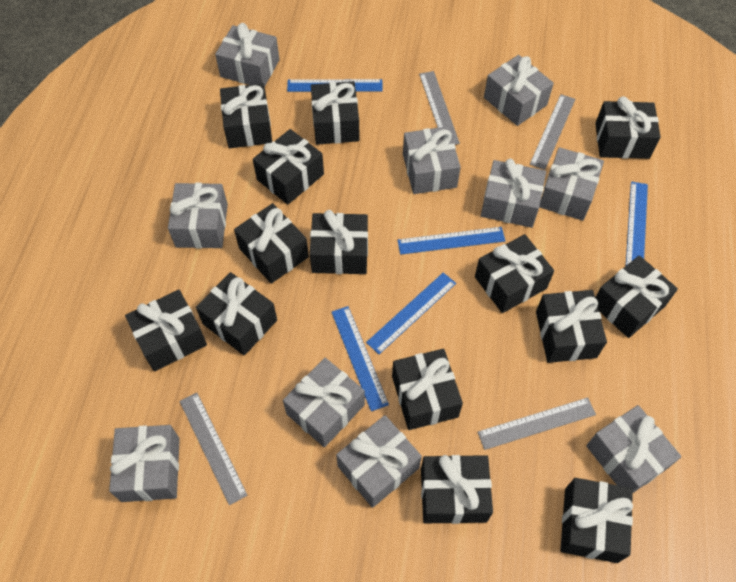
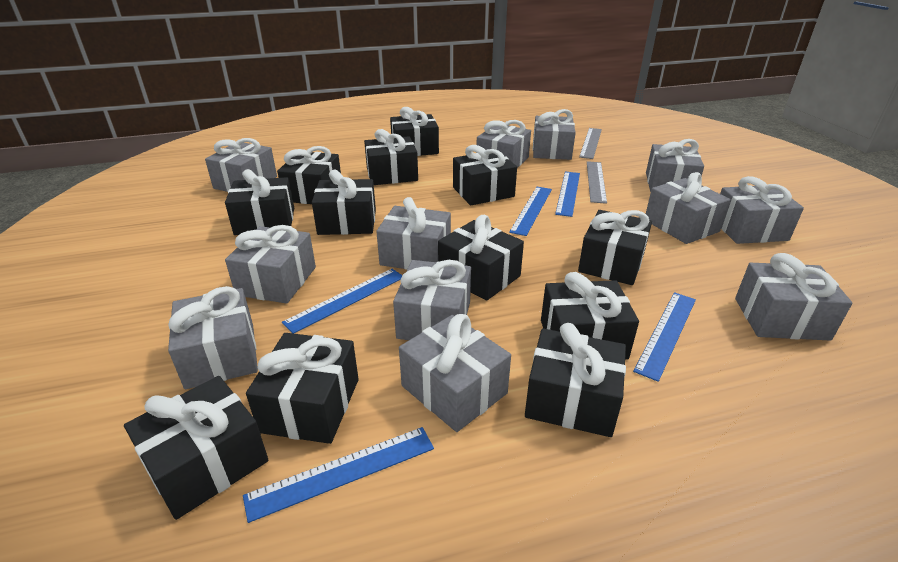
black gift: [125,290,207,371] [196,272,277,356] [220,83,272,148] [234,203,309,284] [253,129,324,205] [310,210,368,274] [311,81,360,145] [392,349,463,430] [421,455,493,524] [475,234,554,313] [536,290,607,363] [560,478,633,563] [595,97,661,159] [595,255,678,338] = 14 -> [124,376,268,520] [225,169,294,235] [246,333,359,444] [277,146,341,204] [312,170,376,235] [364,129,418,185] [390,107,439,156] [438,215,524,301] [453,145,517,206] [525,323,626,437] [541,272,639,360] [578,210,652,285] = 12
grey gift: [109,425,180,502] [168,183,228,248] [215,23,280,86] [283,358,365,447] [336,415,422,508] [403,126,461,194] [481,159,546,228] [484,55,554,126] [539,147,604,221] [586,405,681,493] = 10 -> [168,286,258,389] [205,138,277,192] [225,225,316,304] [376,197,451,270] [393,260,471,340] [399,314,511,432] [476,120,531,168] [533,109,576,160] [646,139,704,192] [646,172,731,244] [720,176,804,244] [735,253,853,341] = 12
grey ruler: [179,393,248,505] [419,71,460,145] [478,397,596,450] [530,94,575,170] = 4 -> [579,128,602,159] [587,161,607,204] = 2

